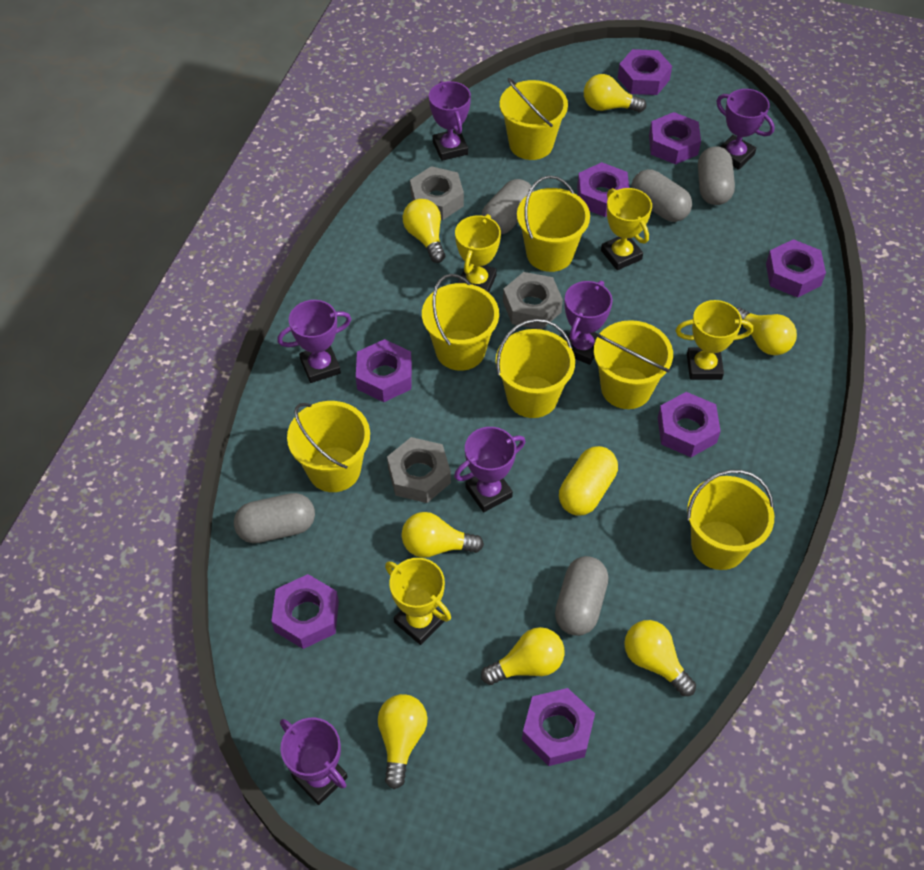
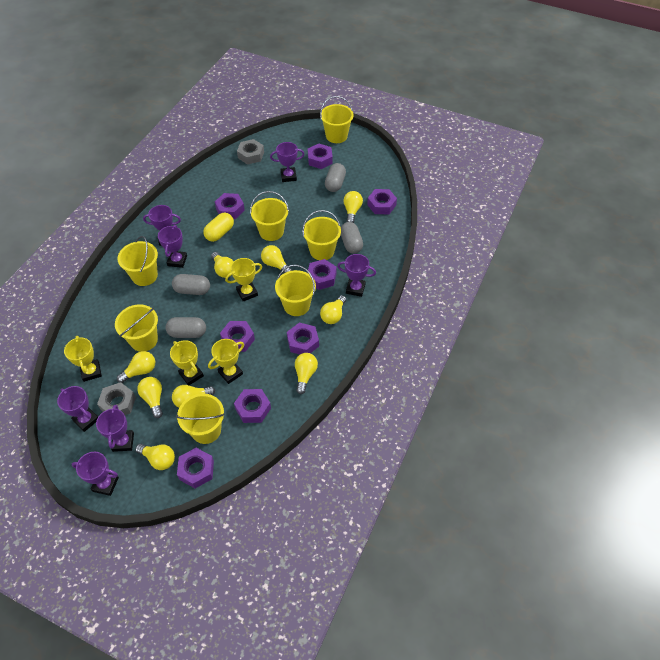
grey capsule: [234,493,315,543] [481,179,534,234] [555,556,608,636] [631,169,692,222] [698,146,735,205] = 5 -> [166,317,206,338] [172,274,210,295] [325,163,346,192] [341,222,363,254] = 4
grey nut: [387,437,451,503] [410,166,464,220] [503,272,563,330] = 3 -> [97,382,136,415] [237,139,264,165] = 2
purple trophy: [277,300,351,383] [280,718,348,805] [429,81,471,161] [454,427,525,512] [564,281,612,365] [716,89,775,170] = 6 -> [57,386,98,432] [72,452,119,496] [96,405,134,452] [143,205,181,246] [158,225,187,268] [270,142,305,182] [337,254,376,297] = 7
yellow light bulb: [378,694,427,789] [402,512,484,558] [403,199,445,263] [481,627,565,685] [584,74,646,112] [624,620,696,696] [736,308,797,355] = 7 -> [117,351,155,383] [135,444,175,470] [137,377,163,418] [172,385,215,408] [211,252,234,278] [261,245,292,273] [295,353,318,394] [320,295,346,324] [343,191,363,223] = 9

